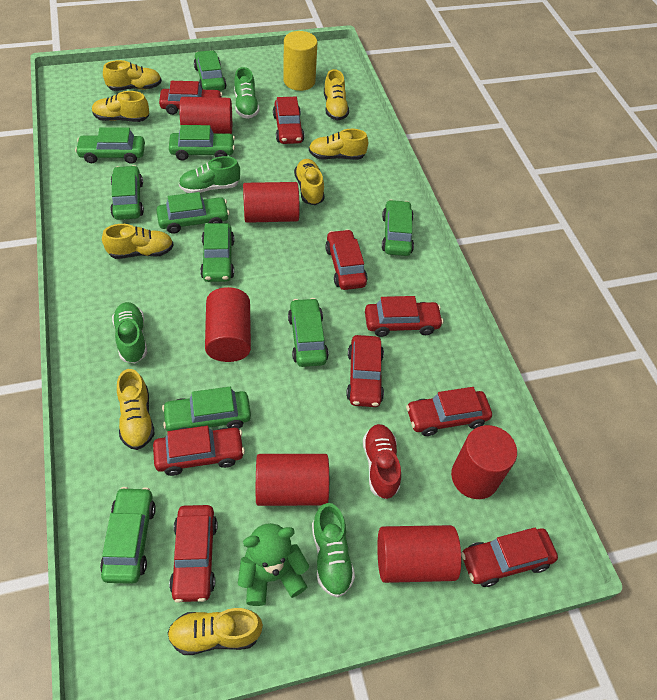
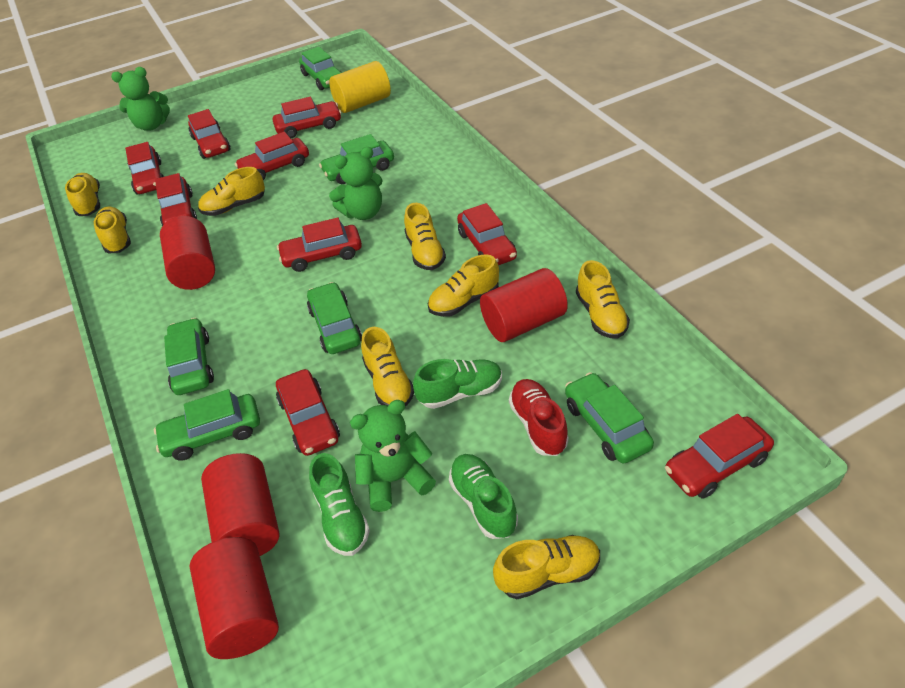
green car: [75,127,145,164] [100,487,156,584] [110,165,144,220] [156,192,230,234] [162,387,251,431] [169,125,235,161] [194,50,227,91] [200,223,234,282] [288,298,329,367] [382,200,414,256] = 10 -> [154,389,260,461] [164,318,214,395] [299,47,342,90] [307,282,362,354] [319,134,394,184] [565,372,654,464] = 6
green shoe: [112,302,147,363] [179,156,240,193] [234,67,259,119] [312,503,355,598] = 4 -> [309,453,370,556] [413,359,502,409] [449,454,518,539] = 3
green teddy bear: [238,523,309,606] = 1 -> [111,67,170,131] [329,147,383,220] [350,400,436,512] = 3
red cylinder: [179,97,232,134] [205,287,251,362] [243,182,299,223] [256,454,329,506] [377,525,461,583] [451,425,517,499] = 6 -> [160,216,215,290] [189,537,279,659] [201,453,279,556] [480,268,568,342] = 4

